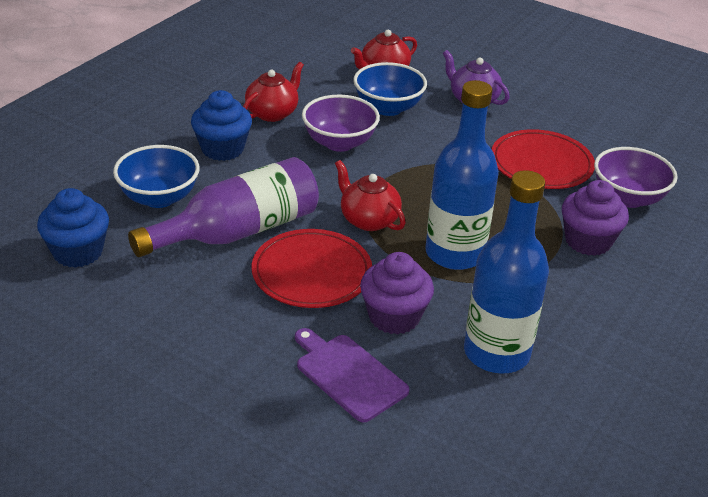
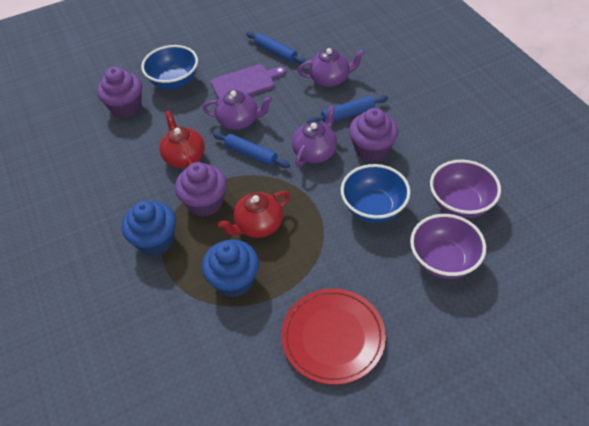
blue bottle: [425,80,499,270] [464,170,549,374] = 2 -> none = 0
blue rolling pin: none = 0 -> [213,132,290,168] [246,31,306,64] [307,95,388,123] = 3
purple bottle: [128,157,319,257] = 1 -> none = 0
purple cupcake: [360,252,434,335] [562,180,629,256] = 2 -> [97,67,142,118] [175,162,227,217] [349,108,398,162] = 3
purple teapot: [443,50,510,105] = 1 -> [203,90,273,130] [292,106,337,167] [298,48,365,87] = 3
red plate: [252,229,372,308] [491,129,595,189] = 2 -> [281,288,386,385] = 1
red teapot: [243,62,304,122] [335,160,406,231] [351,30,417,70] = 3 -> [159,110,205,168] [218,191,290,238] = 2

